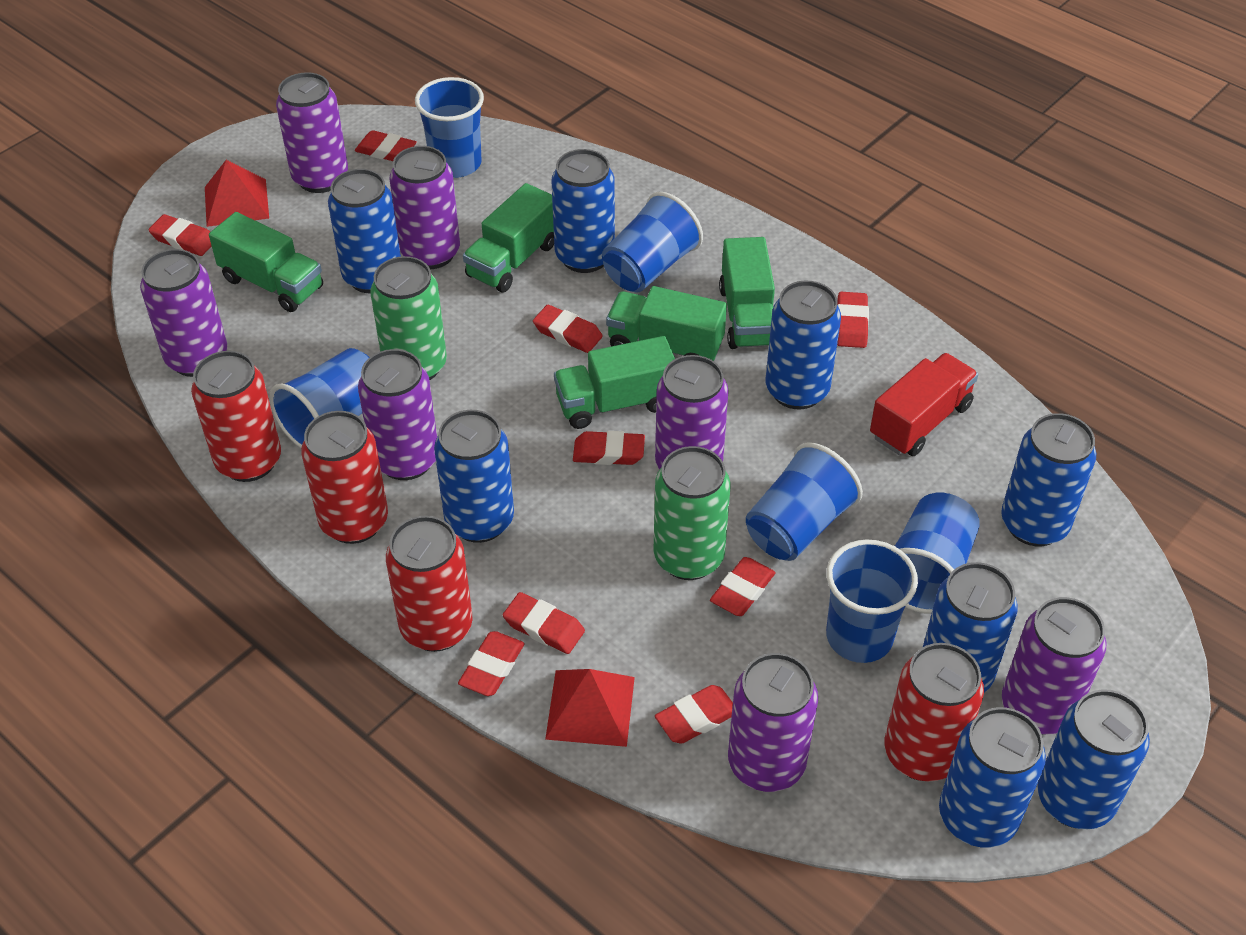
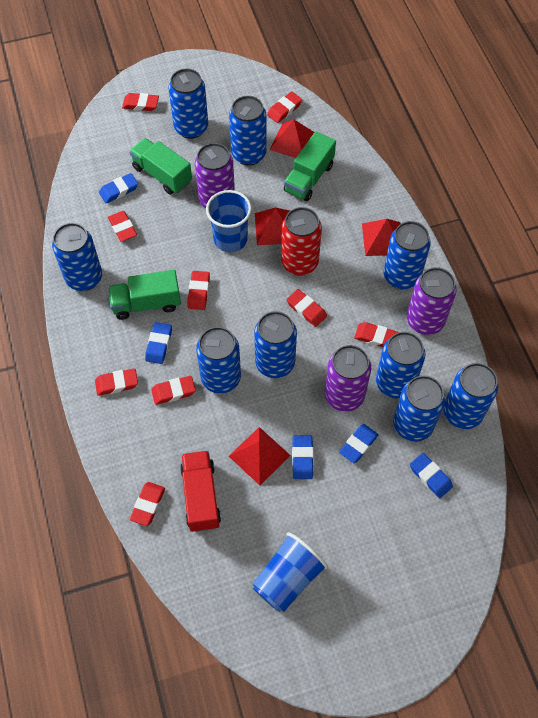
blue can: [328,169,401,293] [434,410,514,543] [552,149,615,273] [766,281,841,410] [923,562,1018,693] [939,707,1046,848] [1001,413,1096,546] [1037,689,1150,829] = 8 -> [52,223,102,291] [168,69,208,139] [196,327,241,394] [229,96,267,166] [254,311,297,378] [376,332,426,398] [384,221,431,289] [393,376,445,442] [443,363,498,429] = 9
blue cup: [269,348,370,448] [415,77,484,178] [602,192,703,293] [746,443,863,561] [826,540,918,663] [895,493,980,614] = 6 -> [206,190,252,252] [252,533,328,612] = 2
blue eraser: none = 0 -> [99,173,138,203] [145,322,172,364] [292,435,314,479] [339,424,379,463] [410,453,453,498] = 5
green can: [370,256,447,381] [653,446,730,580] = 2 -> none = 0
green truck: [209,212,323,312] [463,183,554,293] [554,336,675,429] [606,286,727,361] [719,237,775,349] = 5 -> [108,270,181,320] [129,138,192,195] [284,131,336,201] = 3
purple can: [140,249,228,377] [276,72,348,193] [358,349,437,480] [390,146,460,269] [655,355,729,470] [728,653,818,792] [1002,597,1106,735] = 7 -> [195,143,235,208] [325,345,371,412] [407,267,456,335] = 3
red can: [191,351,281,482] [301,411,388,544] [386,516,473,652] [884,643,984,782] = 4 -> [281,207,322,276] = 1
red pyramid: [205,160,269,227] [545,669,635,747] = 2 -> [229,427,291,485] [255,208,290,245] [269,119,314,158] [362,219,401,256] = 4

